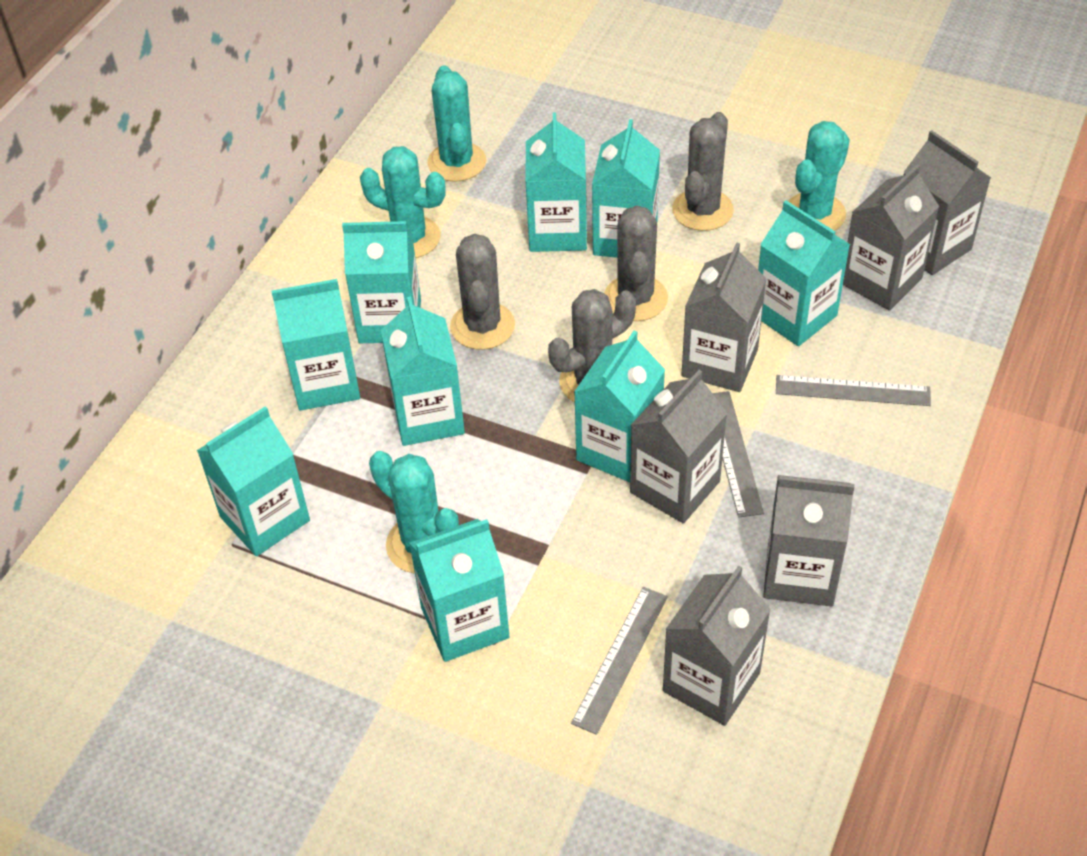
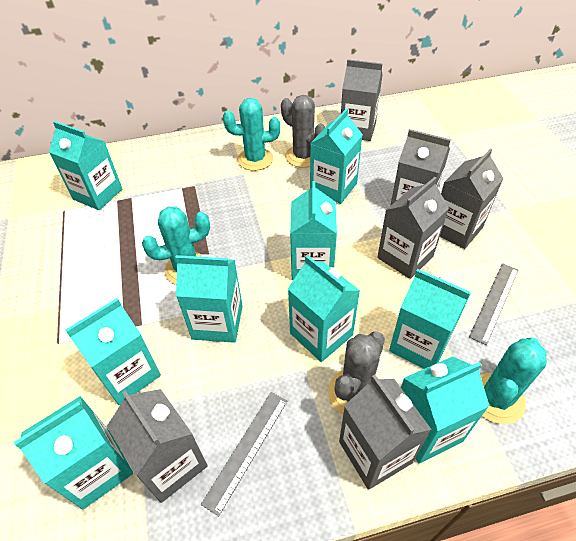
grey cactus: [450,234,515,350] [548,289,636,402] [604,206,668,321] [672,112,734,231] = 4 -> [281,95,325,168] [328,332,385,415] = 2
grey ruler: [571,587,668,735] [713,391,764,517] [776,375,931,406] = 3 -> [201,392,287,516] [469,263,518,345] = 2
turquoise cactus: [360,146,446,258] [369,451,459,574] [427,65,486,182] [788,121,850,231] = 4 -> [142,207,210,285] [223,98,280,171] [480,338,547,424] = 3

